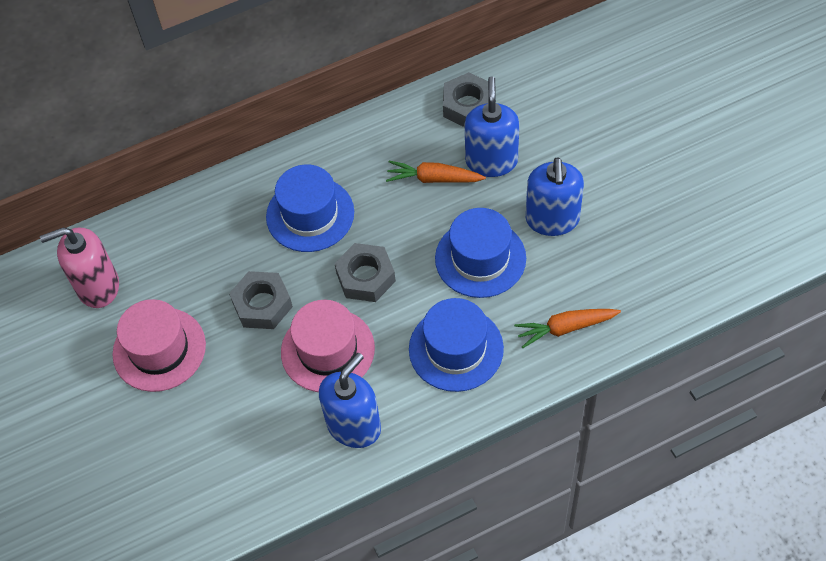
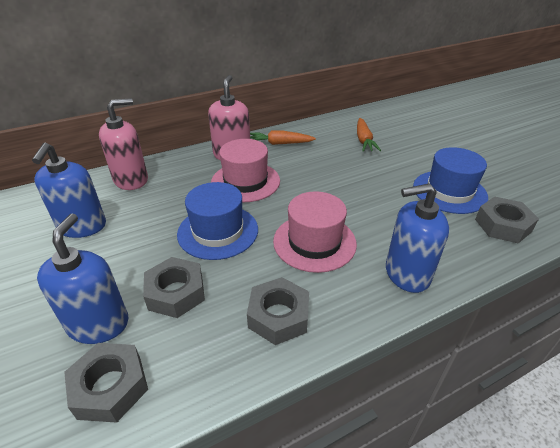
blue hat: [266,164,354,252] [409,298,504,392] [435,208,526,298] = 3 -> [177,182,258,260] [413,147,488,214] = 2
grey nut: [229,271,293,329] [334,243,396,302] [443,72,489,127] = 3 -> [64,343,148,423] [143,257,205,318] [247,277,309,345] [475,196,539,243] = 4
pink soap dispenser: [40,227,119,308] = 1 -> [99,98,148,190] [208,75,250,160] = 2

